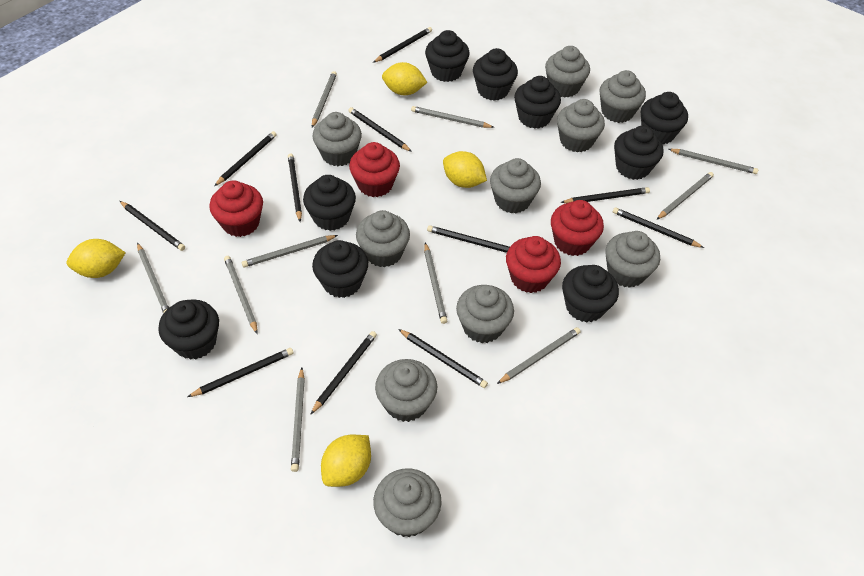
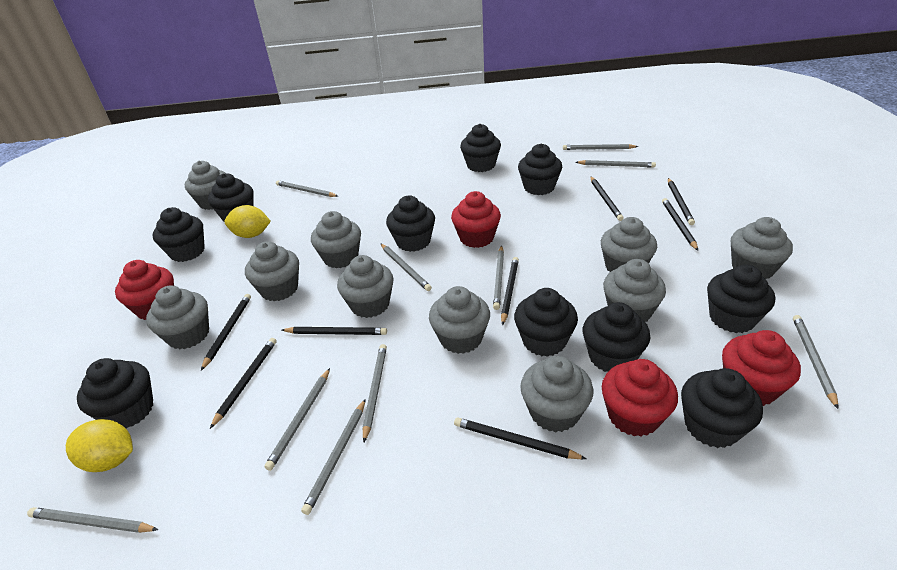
black cupcake: [158,299,219,360] [303,175,356,231] [312,240,368,298] [425,30,470,82] [473,48,518,101] [514,76,561,129] [562,265,619,323] [614,126,664,180] [641,92,688,145] = 9 -> [77,358,153,429] [153,207,205,262] [208,173,254,222] [386,196,435,252] [460,124,501,172] [514,288,578,357] [518,144,562,195] [583,302,650,372] [681,368,763,448] [707,265,775,333] = 10
black pencil: [120,201,185,251] [188,348,293,397] [214,131,277,186] [288,154,302,222] [310,331,377,415] [348,107,412,152] [373,27,432,63] [398,329,488,388] [427,225,510,253] [561,187,650,203] [613,207,704,248] = 11 -> [201,294,251,371] [210,338,277,429] [282,327,387,335] [454,417,586,459] [501,257,519,325] [590,176,624,221] [662,198,698,251] [668,178,695,225] = 8
yellow lemon: [67,239,126,278] [321,435,371,487] [382,62,428,95] [443,151,487,188] = 4 -> [66,419,133,472] [225,205,271,238] = 2

